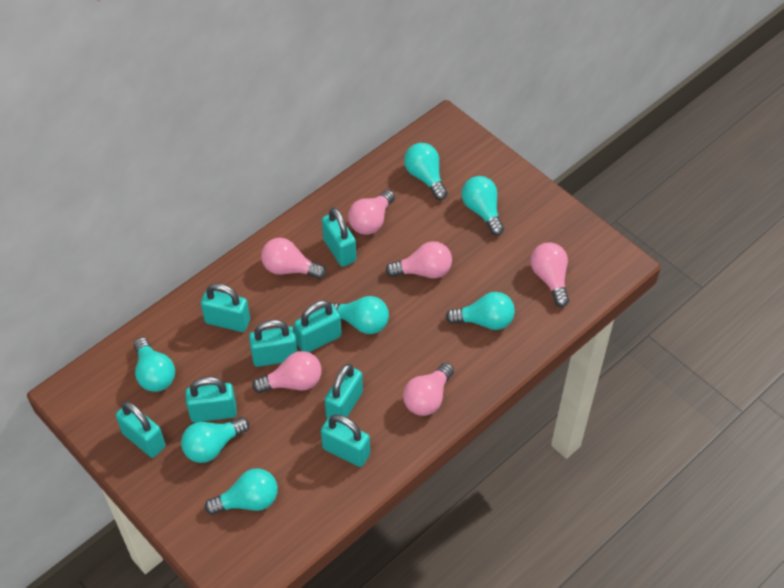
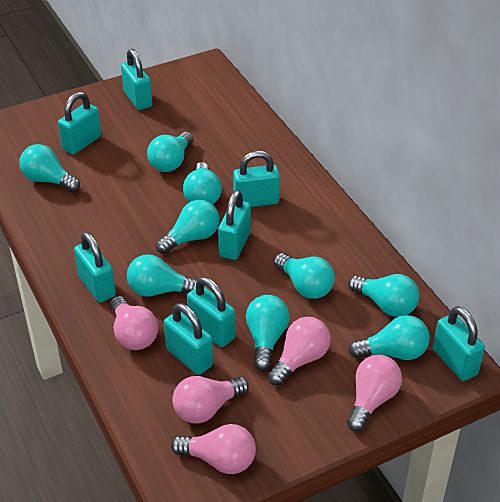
pink light bulb: [252,351,322,393] [261,238,326,279] [348,190,395,235] [385,241,452,278] [403,362,454,416] [530,242,569,307] = 6 -> [110,296,158,350] [171,424,256,474] [172,376,249,423] [268,317,330,386] [347,355,402,432] = 5
turquoise light bulb: [134,338,175,392] [181,417,249,463] [205,468,278,515] [330,296,389,334] [404,143,448,200] [445,292,515,330] [462,176,504,236] = 7 -> [19,144,80,193] [127,254,198,296] [147,132,193,172] [156,200,219,254] [183,162,222,204] [246,295,290,371] [274,253,335,299] [348,274,419,317] [349,315,430,360] = 9

